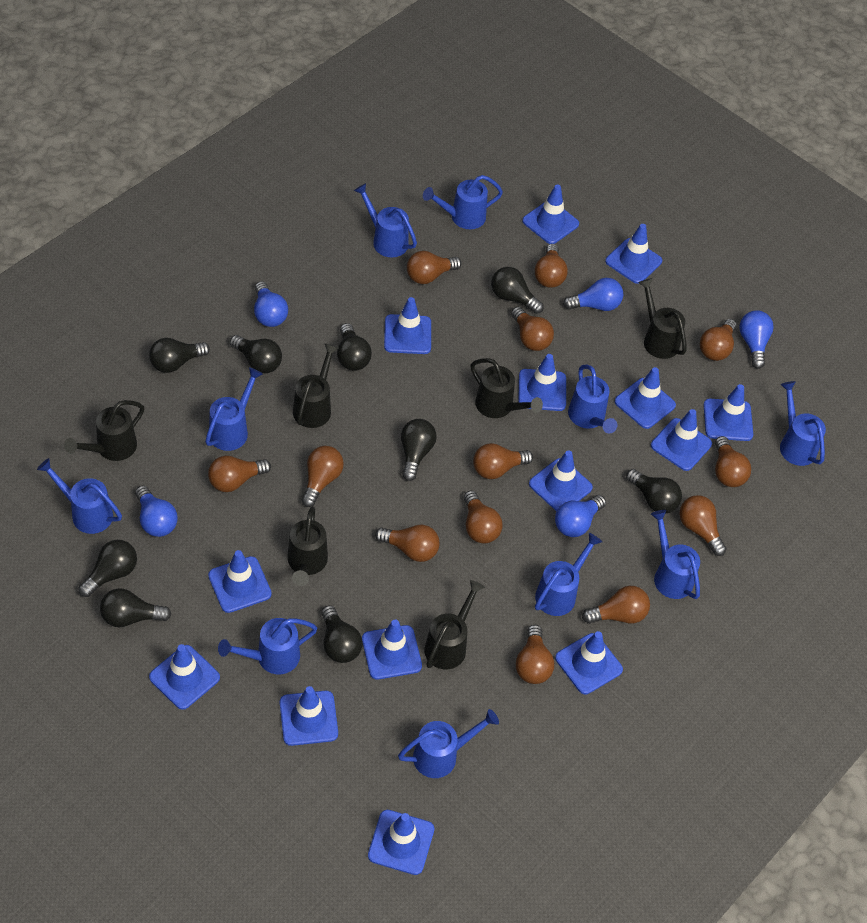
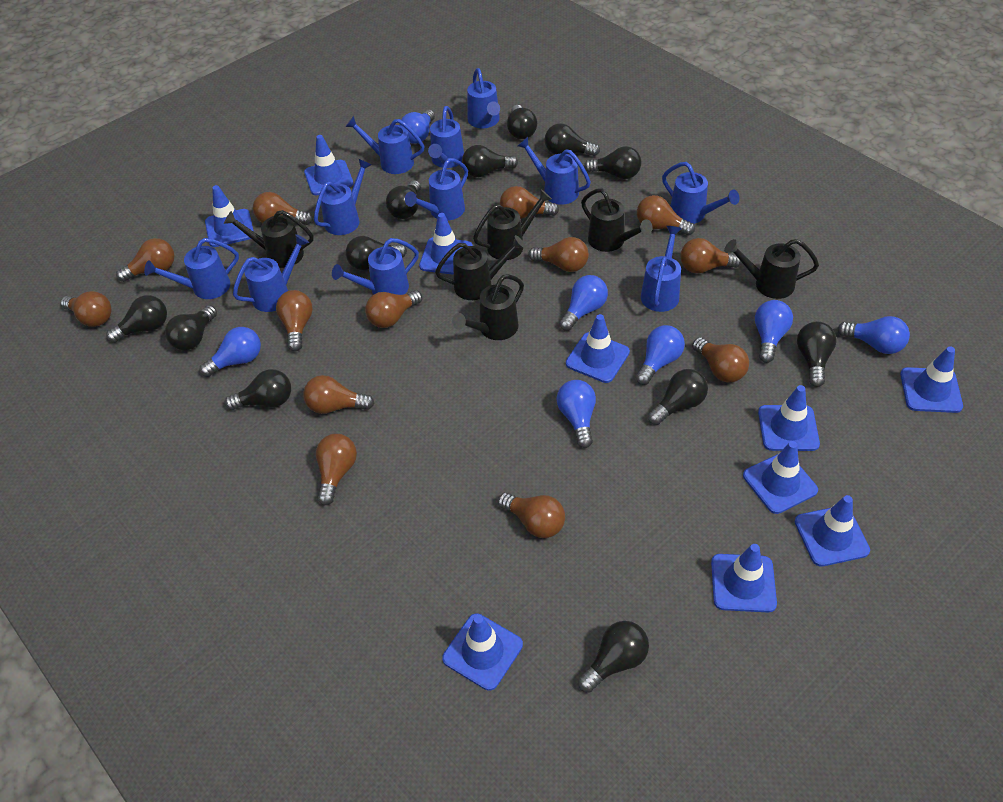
black light bulb: [78,540,137,597] [100,588,172,627] [149,338,210,373] [230,335,282,373] [321,605,362,663] [337,323,372,371] [401,419,437,481] [491,267,544,314] [626,469,682,513] = 9 -> [106,295,167,343] [165,305,217,351] [225,369,291,410] [345,236,407,270] [386,180,421,219] [462,145,518,177] [507,105,537,139] [545,123,600,156] [578,621,649,693] [584,146,641,179] [648,369,708,425] [797,322,837,387] = 12
blue light bulb: [135,485,178,537] [254,281,288,327] [555,495,606,537] [563,278,623,311] [740,311,774,369] = 5 -> [200,327,261,377] [399,110,435,144] [557,380,596,448] [559,275,608,331] [636,325,685,385] [755,300,793,363] [837,316,910,354] = 7
blue traffic cone: [149,644,220,710] [208,550,272,613] [280,686,338,746] [362,619,422,680] [368,810,434,875] [384,297,431,354] [518,354,566,411] [522,184,579,244] [529,450,593,511] [555,631,623,694] [605,224,662,284] [615,367,676,429] [651,409,712,471] [704,384,753,441] = 14 -> [205,185,254,247] [304,135,353,196] [419,213,473,275] [442,613,523,691] [566,314,630,383] [711,544,777,612] [743,441,818,514] [758,385,820,451] [795,495,870,567] [900,346,963,413] = 10
blue watering can: [37,458,122,534] [205,367,263,451] [218,618,317,674] [354,183,417,257] [398,709,499,778] [423,175,503,229] [535,533,602,616] [568,365,617,433] [651,510,700,599] [780,381,826,466] = 10 -> [144,238,239,299] [233,234,309,312] [314,159,371,235] [332,238,419,295] [346,116,424,174] [405,158,468,221] [428,106,464,168] [467,68,500,128] [518,137,591,205] [641,226,682,312] [662,162,739,224] = 11

